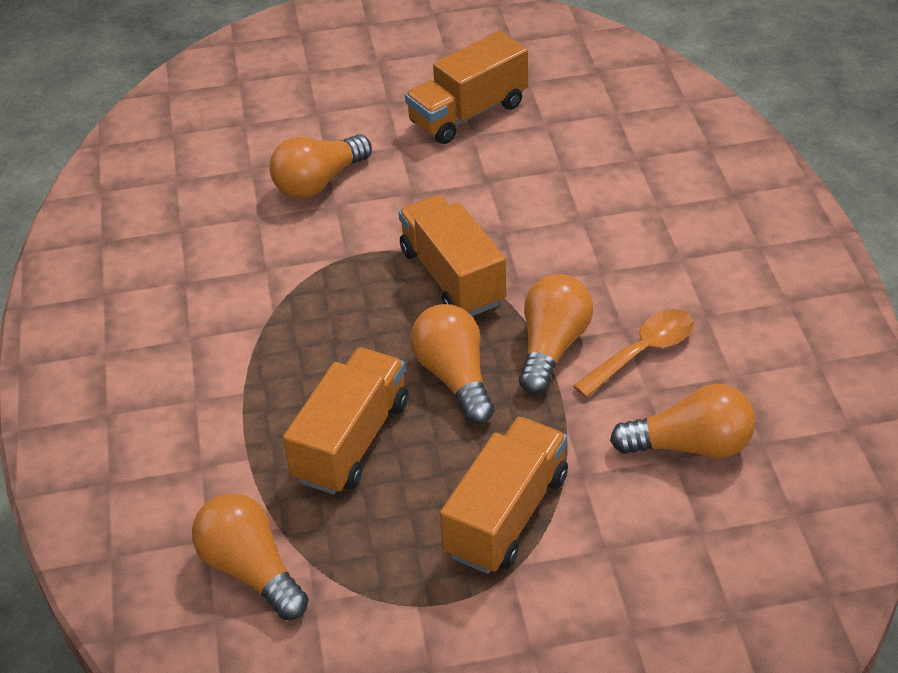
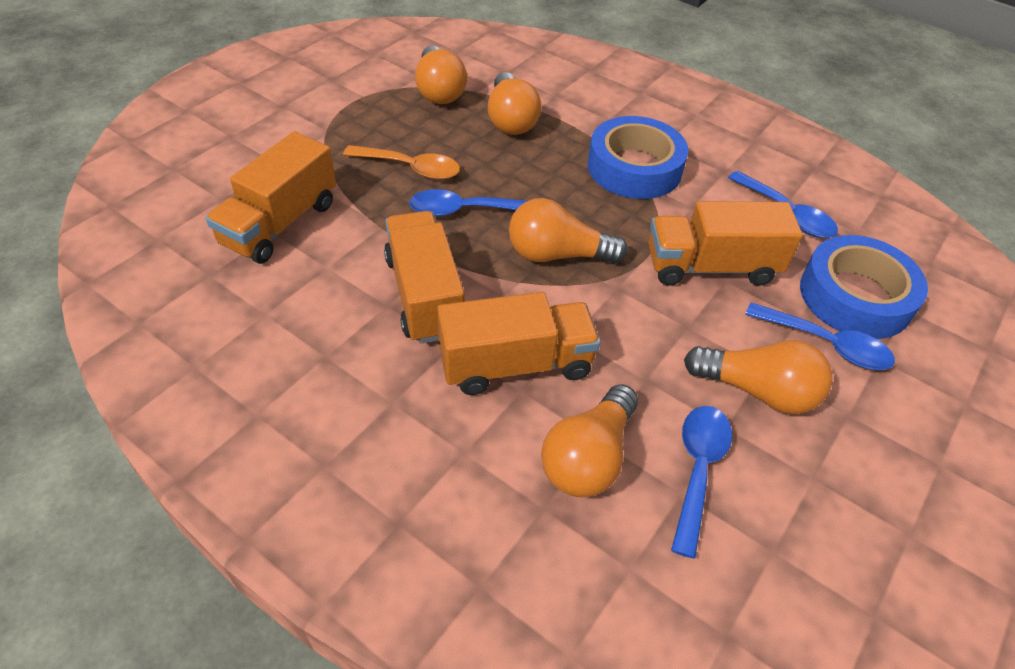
blue spoon: none = 0 -> [409,189,527,217] [671,406,732,558] [728,171,838,238] [745,302,895,370] = 4
blue tape: none = 0 -> [588,116,688,199] [800,235,928,339] = 2

